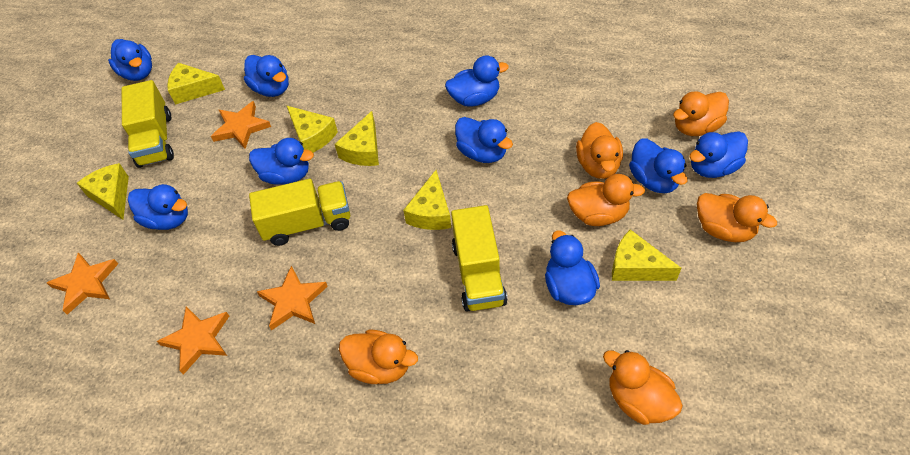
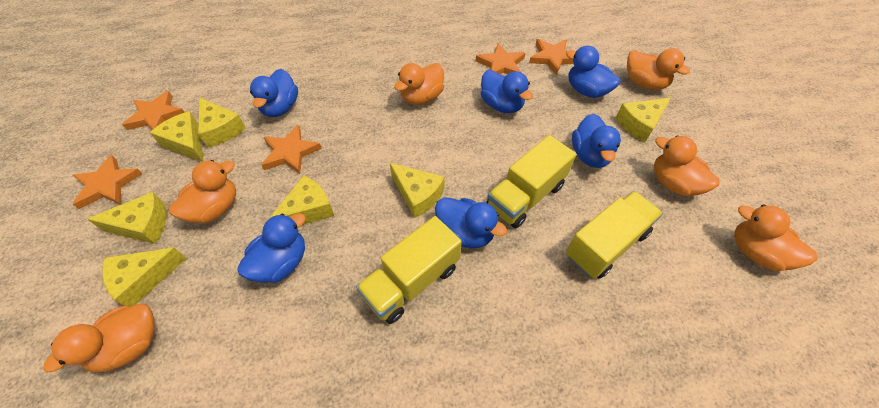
blue duck: [108,39,152,81] [128,184,188,230] [244,55,289,97] [249,138,314,185] [445,55,509,107] [455,117,513,163] [545,231,600,305] [629,139,688,193] [689,131,748,178] = 9 -> [237,213,306,283] [250,69,298,117] [435,197,507,248] [481,70,533,113] [566,46,620,98] [572,114,621,168] = 6
orange star: [47,252,118,315] [157,306,229,375] [211,101,271,149] [257,266,328,331] = 4 -> [72,155,142,209] [122,91,185,130] [261,125,322,174] [476,43,525,74] [529,39,574,75] = 5
yellow cheese: [77,163,129,220] [167,63,225,105] [287,106,338,153] [335,111,379,166] [403,170,451,230] [612,229,681,281] = 6 -> [87,192,167,244] [102,247,187,306] [150,111,203,162] [198,97,246,147] [269,176,334,225] [390,163,445,218] [616,98,671,142] = 7

